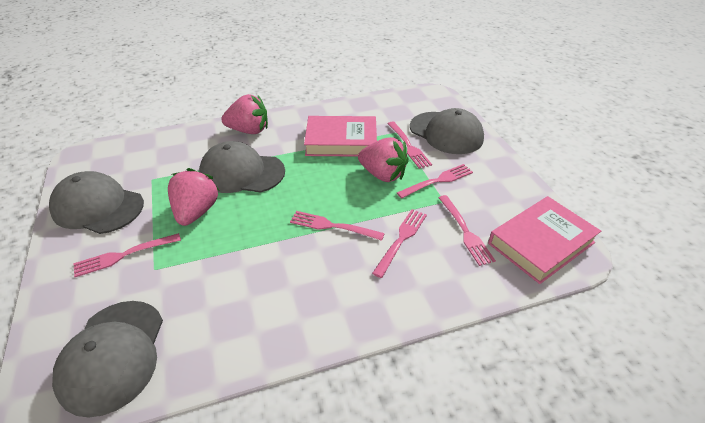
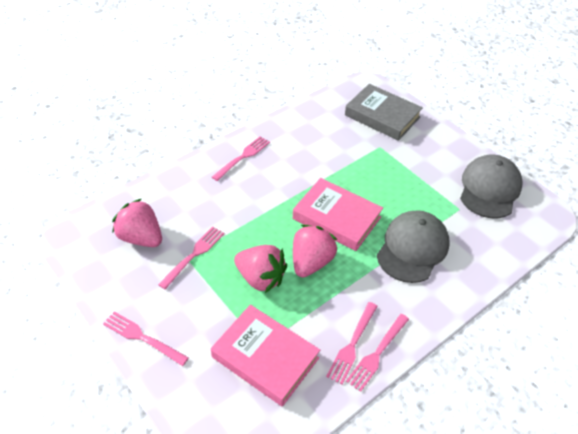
grey book: none = 0 -> [345,84,423,141] = 1
grey cap: [49,171,144,234] [52,301,163,418] [199,141,285,193] [410,108,484,154] = 4 -> [377,210,450,283] [460,155,522,218] = 2
pink fork: [74,233,181,277] [290,211,385,241] [372,209,427,278] [387,121,432,169] [397,164,473,199] [439,195,496,266] = 6 -> [103,311,189,366] [158,227,224,289] [212,136,270,181] [326,302,378,385] [346,314,409,392] = 5

